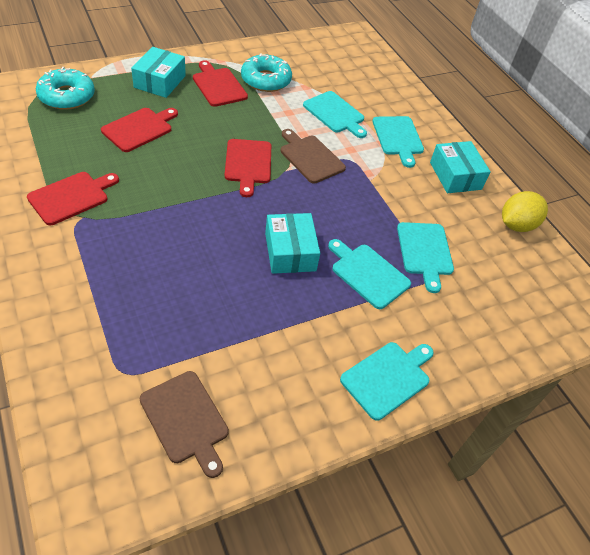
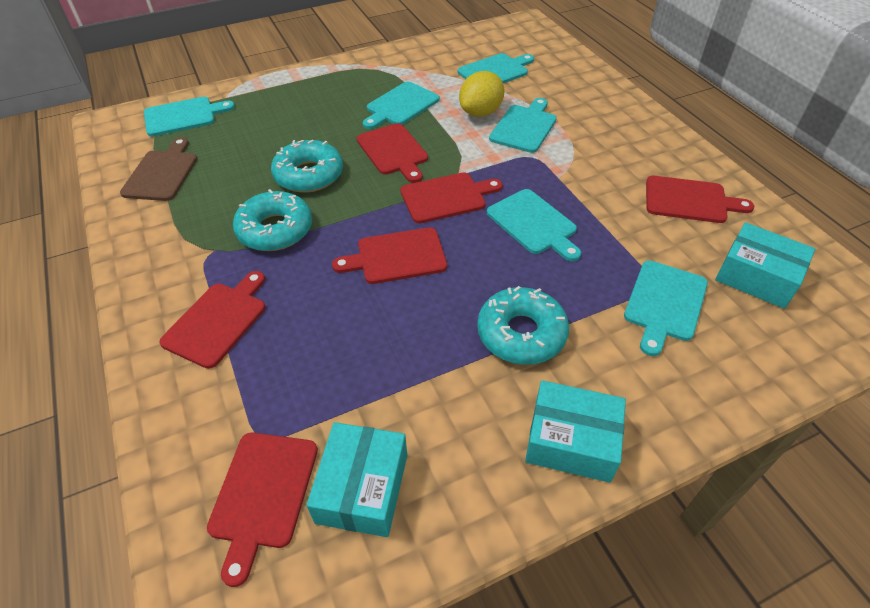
brown cutting board: [140,371,229,478] [281,129,346,184] = 2 -> [120,137,197,201] = 1
red cutting board: [27,172,119,225] [101,108,178,152] [193,60,248,107] [225,139,271,197] = 4 -> [159,271,266,369] [207,433,318,587] [332,227,447,284] [357,123,428,183] [400,172,503,224] [646,176,754,223] = 6
turquoise cutting board: [303,91,367,138] [328,239,411,309] [340,342,434,421] [372,116,424,168] [397,222,454,293] = 5 -> [144,97,235,137] [363,82,440,129] [458,53,534,83] [487,189,581,261] [489,98,557,153] [624,260,708,356] = 6
turquoise donut: [36,67,95,110] [241,53,292,92] = 2 -> [233,189,312,251] [271,140,343,193] [477,286,569,365] = 3

